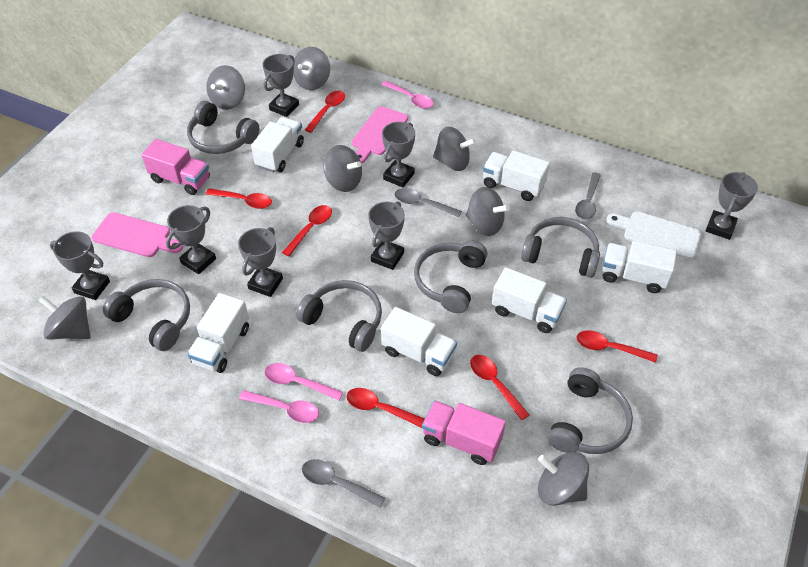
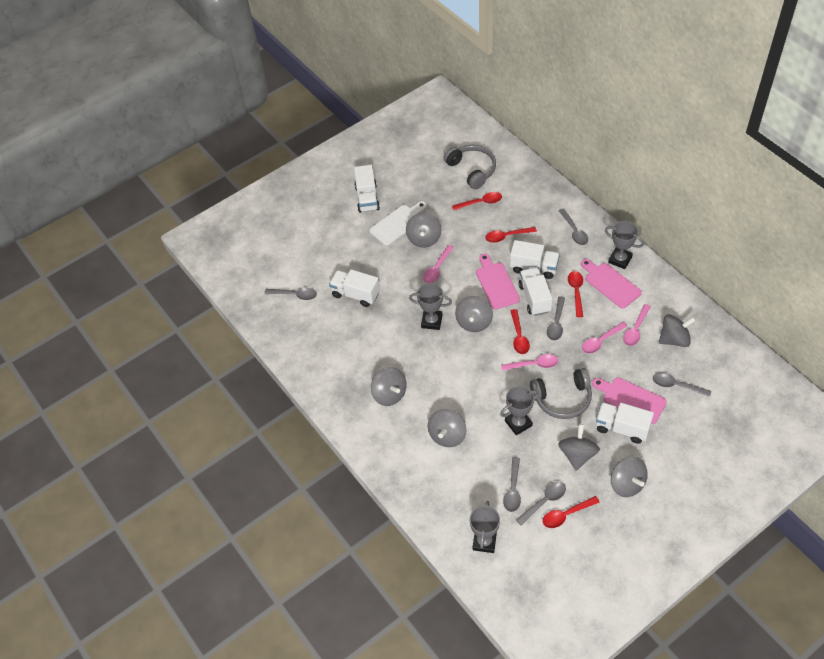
grey headphones: [103,279,190,351] [187,101,259,154] [296,280,382,352] [414,240,487,313] [521,217,600,278] [548,367,633,454] = 6 -> [443,145,496,189] [530,368,592,419] = 2
grey spoon: [302,459,386,508] [394,188,462,217] [575,172,601,220] = 3 -> [264,288,317,300] [503,457,521,512] [516,482,566,525] [547,296,565,340] [559,209,588,245] [653,373,711,397] = 6
grey trophy: [50,231,110,300] [166,205,216,274] [238,227,283,297] [262,54,299,117] [368,201,405,270] [382,122,415,188] [706,172,758,240] = 7 -> [409,283,452,330] [470,501,500,553] [500,386,539,435] [605,221,644,269] = 4
pink cutting board: [92,212,183,257] [352,106,408,164] = 2 -> [476,254,520,309] [581,259,642,308] [592,378,667,424] = 3
pink spoon: [239,390,319,423] [264,363,343,401] [381,81,434,109] = 3 -> [423,245,454,283] [501,354,558,371] [582,322,627,353] [623,304,651,346] = 4
pink truck: [141,139,210,195] [422,400,506,465] = 2 -> none = 0
red spoon: [205,188,272,209] [282,205,332,256] [305,91,345,133] [346,388,425,428] [470,355,529,420] [577,330,657,363] = 6 -> [452,192,502,210] [485,227,537,243] [510,309,530,354] [543,496,600,528] [568,271,583,317] = 5
white truck: [187,293,249,373] [251,117,304,173] [381,307,457,376] [483,150,550,201] [492,267,567,333] [601,240,677,293] = 6 -> [329,269,380,307] [354,165,380,213] [510,240,560,279] [519,267,553,316] [596,402,654,444] = 5

